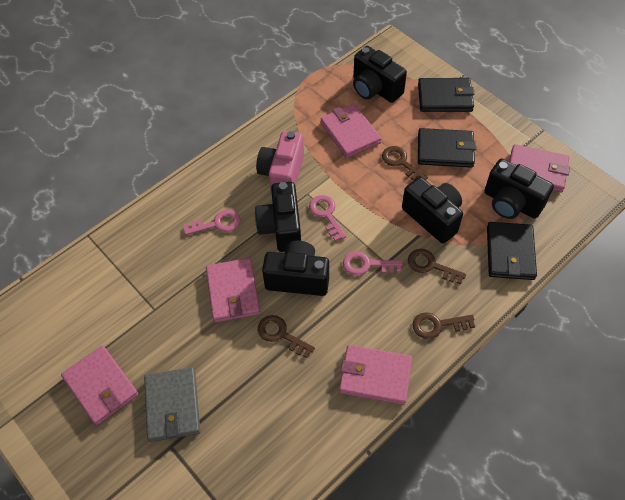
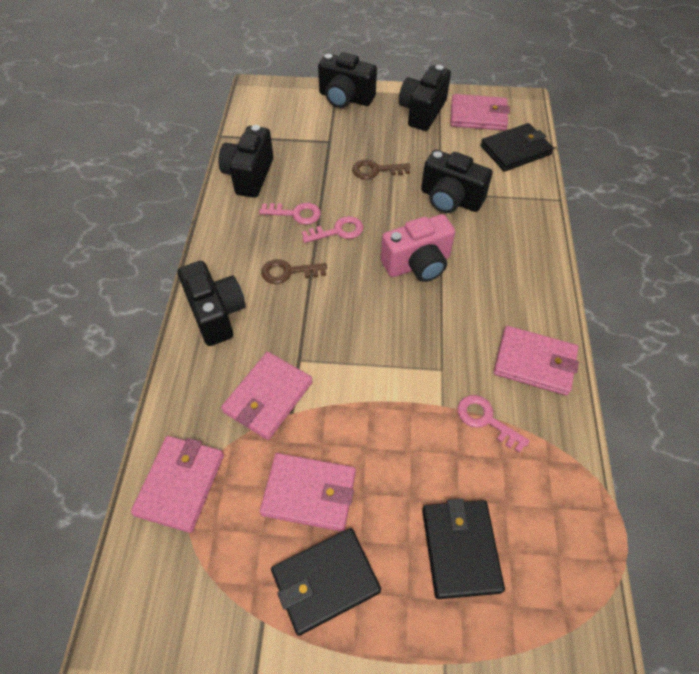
brown key: [258,315,315,358] [382,146,428,181] [408,249,466,285] [413,312,475,339] = 4 -> [261,259,327,284] [352,159,410,179] = 2
grey wallet: [144,367,200,442] = 1 -> none = 0

